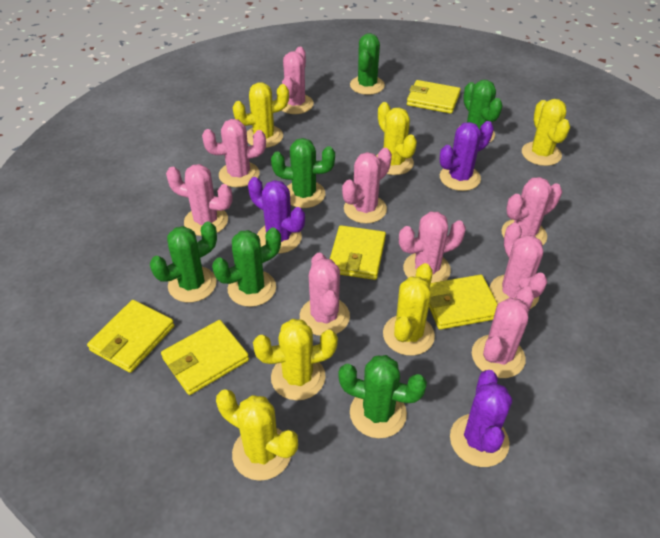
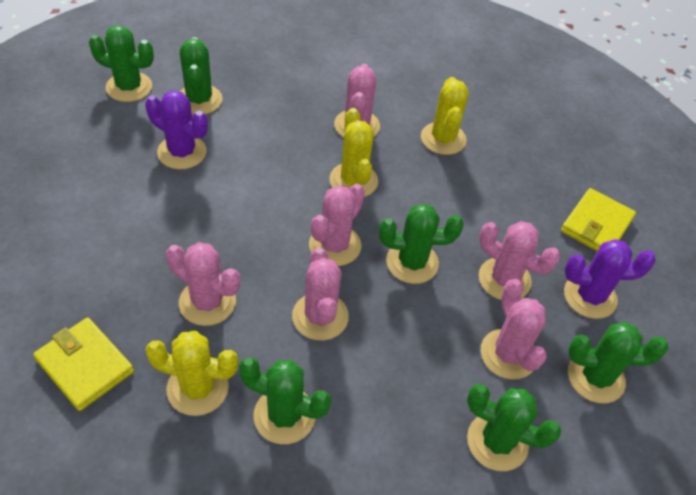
pink cactus: [166,164,233,236] [202,119,266,187] [282,47,314,114] [300,252,350,336] [342,148,392,224] [399,212,466,283] [472,287,534,378] [490,223,547,309] [502,177,562,245] = 9 -> [166,242,240,326] [292,248,349,341] [309,184,365,266] [334,64,380,137] [479,221,560,300] [481,279,547,380] = 6
purple cactus: [248,177,305,253] [440,121,494,191] [450,370,512,467] = 3 -> [145,90,208,170] [564,239,656,319] = 2
yellow cactus: [216,389,298,481] [233,82,289,148] [253,319,338,400] [376,102,417,175] [383,263,435,356] [522,99,570,166] = 6 -> [145,331,239,416] [329,108,378,197] [421,77,469,155] = 3
yellow wallet: [87,300,175,373] [161,320,249,395] [330,225,386,280] [407,80,461,114] [429,275,498,330] = 5 -> [33,318,134,411] [561,188,636,251] = 2

